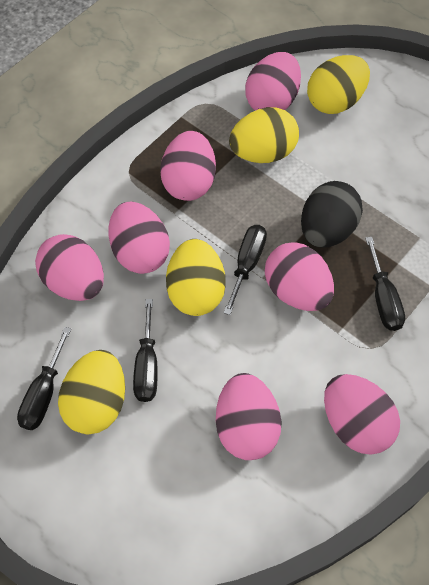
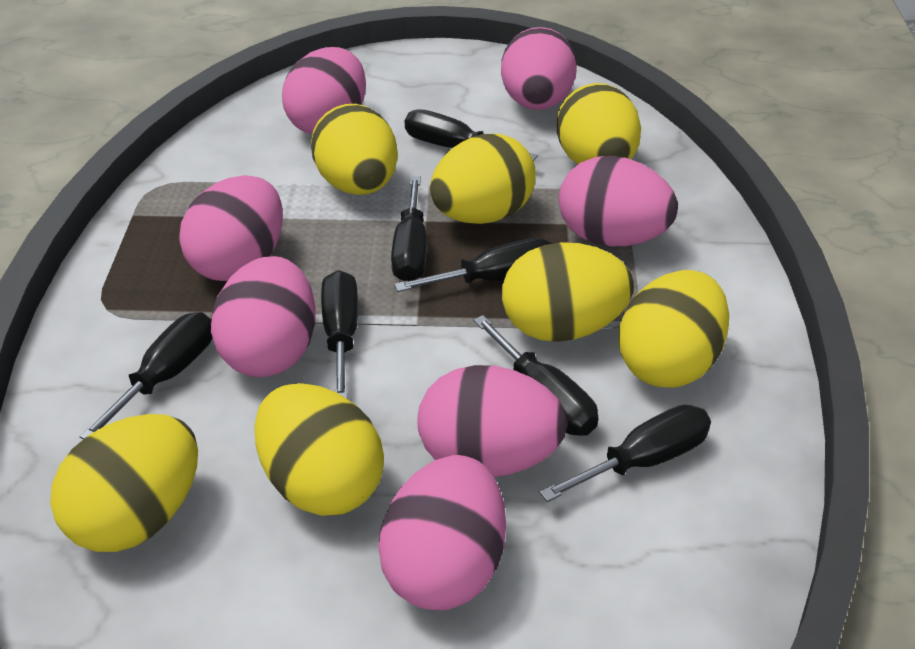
black egg: [301,181,363,248] = 1 -> none = 0
black screwdriver: [17,327,71,430] [133,299,158,402] [223,225,267,315] [365,237,405,331] = 4 -> [79,312,213,439] [321,270,358,399] [391,176,427,281] [394,238,552,292] [405,109,538,161] [473,315,598,436] [540,404,711,502] = 7
yellow egg: [58,350,125,435] [166,239,226,316] [229,107,299,163] [307,55,370,114] = 4 -> [50,414,198,552] [254,383,384,516] [311,104,398,195] [430,134,536,224] [502,242,634,342] [557,83,641,164] [619,270,729,388] = 7

